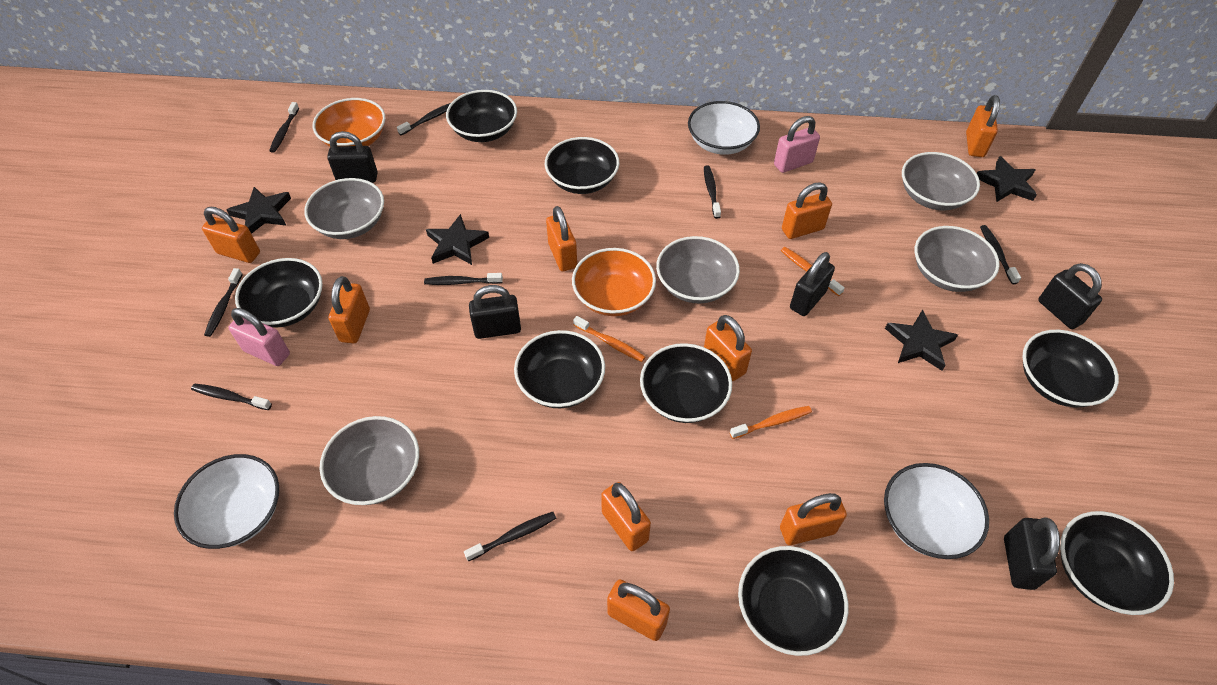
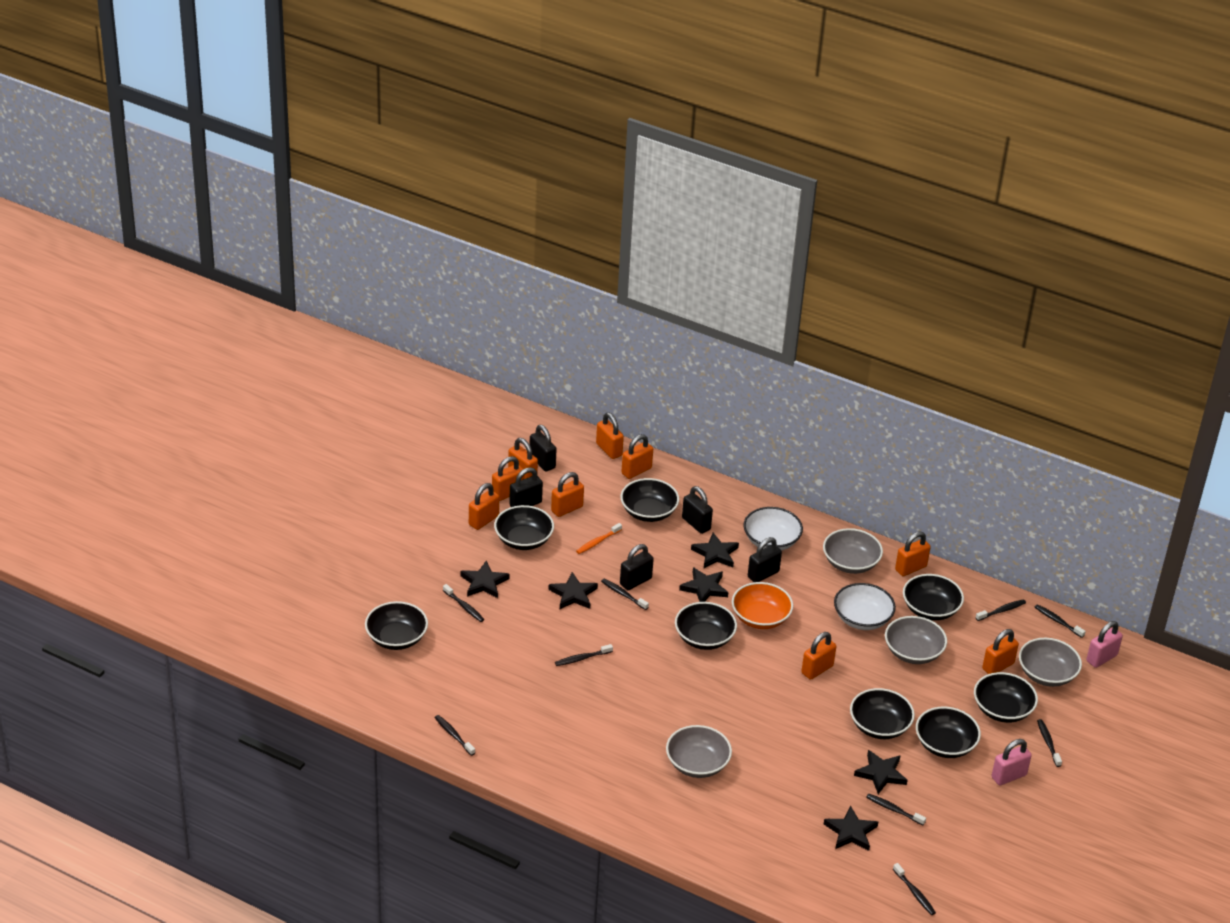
black star: [227,187,291,234] [426,214,489,265] [885,309,958,371] [977,156,1037,202] = 4 -> [460,560,510,598] [548,572,598,609] [679,567,728,602] [691,533,739,568] [824,806,878,851] [854,750,908,794] = 6
black toothbrush: [191,383,272,410] [204,268,243,337] [269,102,299,153] [397,103,450,135] [424,273,503,285] [464,512,556,562] [704,165,721,219] [980,225,1021,284] = 8 -> [435,715,475,756] [443,584,484,622] [555,644,613,666] [601,579,649,610] [866,794,926,825] [893,863,936,915] [975,599,1026,621] [1035,604,1086,638] [1037,719,1062,767] = 9
grey bowl: [304,178,384,239] [320,416,419,505] [656,236,740,303] [902,152,980,210] [915,226,1000,292] = 5 -> [666,725,732,778] [823,528,883,574] [885,616,947,664] [1019,638,1082,687] = 4
orange bowl: [313,98,385,147] [572,248,656,316] = 2 -> [732,582,793,629] = 1
orange toothbrush: [573,316,645,362] [730,406,812,439] [781,247,845,296] = 3 -> [576,523,622,554] = 1
white bowl: [174,454,279,549] [688,101,760,155] [884,463,989,559] = 3 -> [743,507,803,551] [834,583,896,630] = 2

